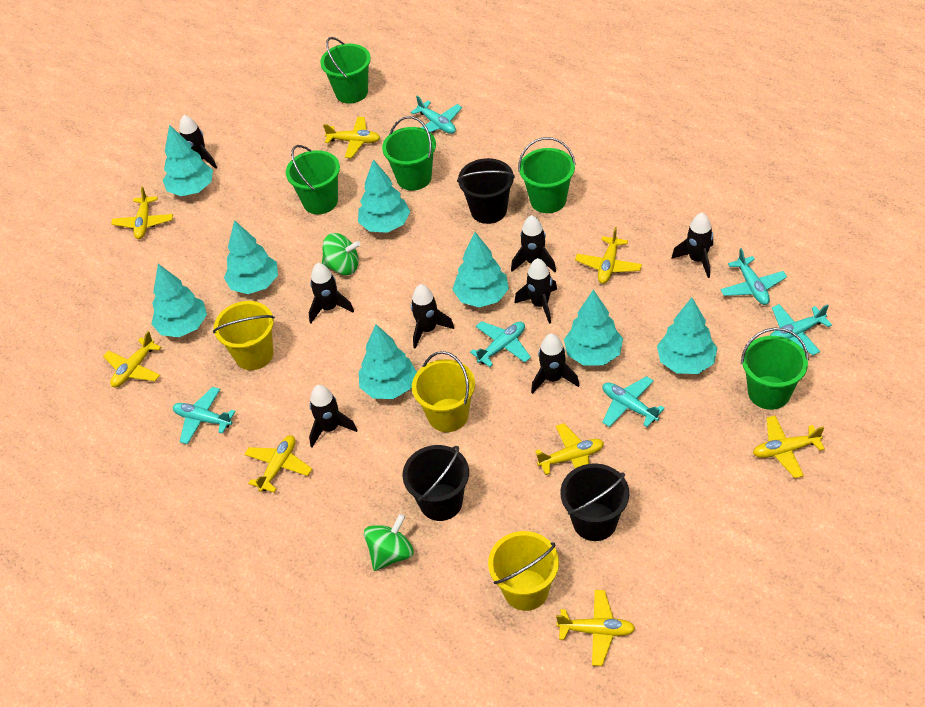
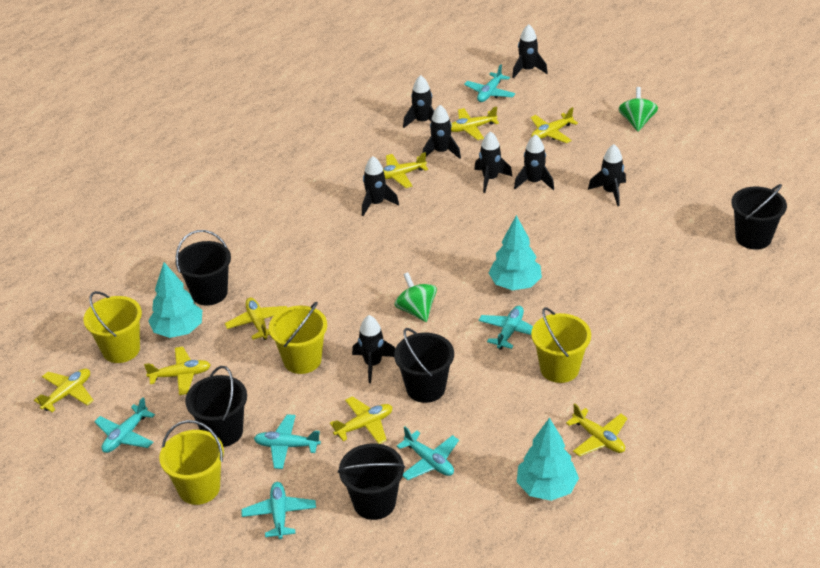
black bucket: [402,445,469,521] [457,158,515,224] [560,463,629,541] = 3 -> [176,230,231,305] [185,366,247,447] [338,443,405,520] [394,328,454,403] [731,184,787,250] = 5
green bucket: [286,145,340,214] [320,37,371,104] [382,116,436,191] [518,137,576,213] [741,327,809,410] = 5 -> none = 0
turquoise tree: [151,264,207,337] [163,124,213,196] [224,220,278,294] [358,159,411,233] [359,324,417,399] [452,232,509,307] [564,290,623,366] [657,298,717,374] = 8 -> [148,262,202,338] [489,215,542,290] [517,418,579,501] = 3
yellow bucket: [213,301,275,370] [412,351,475,432] [488,531,559,611] = 3 -> [84,291,142,363] [159,420,224,505] [269,302,327,374] [531,307,591,383] = 4

